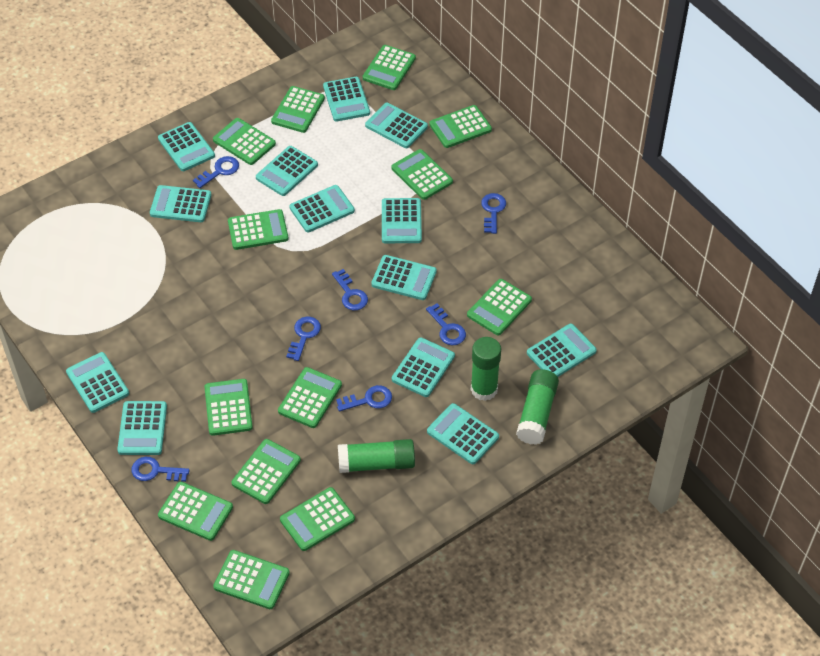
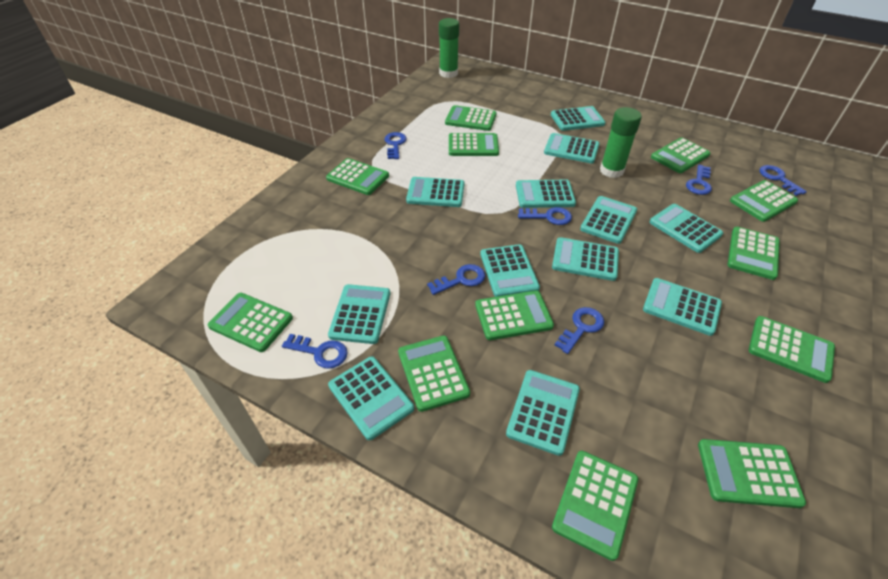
green calculator: [158,482,233,541] [204,379,253,436] [213,118,276,165] [213,550,290,609] [228,209,289,250] [231,439,301,504] [271,86,325,133] [278,367,342,428] [280,487,355,551] [363,45,416,90] [392,149,453,200] [429,105,492,148] [467,279,532,336] = 13 -> [208,293,293,352] [326,158,389,195] [398,335,470,412] [445,105,497,131] [449,133,499,156] [475,290,554,340] [552,451,638,561] [651,137,710,173] [698,439,806,508] [727,227,780,280] [730,180,798,222] [749,316,835,383] = 12
green glue stick: [338,439,415,473] [471,337,501,401] [516,369,559,445] = 3 -> [439,18,459,78] [600,107,642,178] = 2
turquoise calculator: [66,352,129,413] [117,401,167,455] [150,185,211,222] [158,122,215,171] [256,146,318,196] [289,185,355,233] [323,77,370,122] [365,103,428,148] [371,255,437,300] [382,198,422,243] [392,337,455,397] [427,403,499,464] [527,324,597,377] = 13 -> [328,284,390,344] [328,356,414,440] [406,177,464,207] [480,244,540,297] [506,370,580,456] [516,180,576,208] [544,133,600,164] [551,106,605,131] [552,237,619,281] [580,196,637,244] [643,278,722,336] [649,204,723,253] = 12

